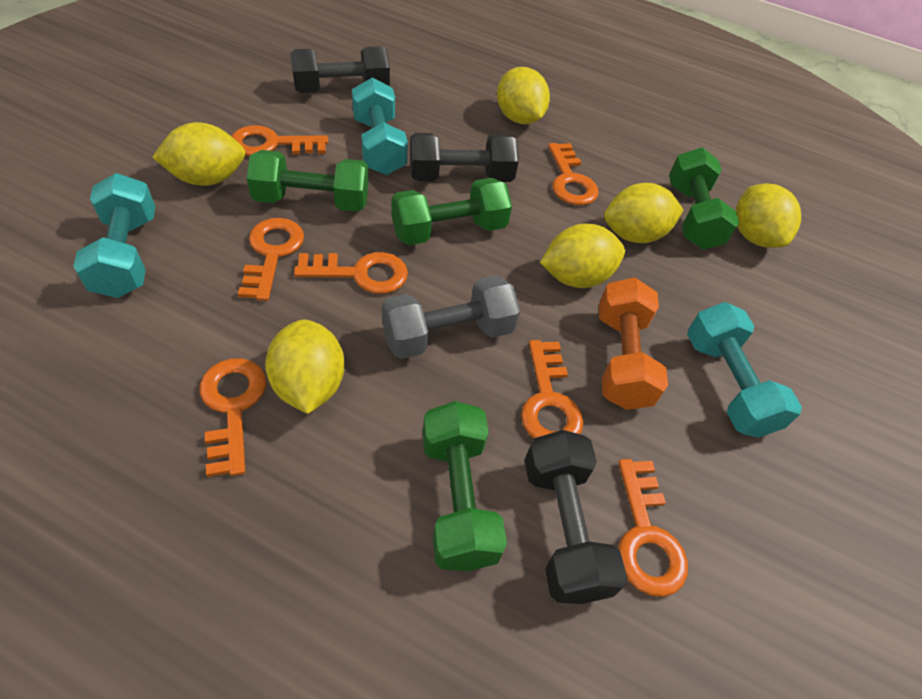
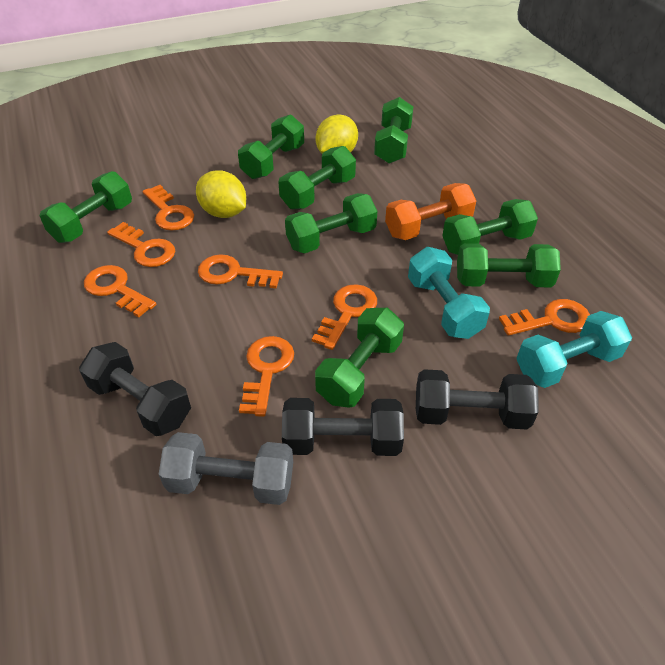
green dumbbell: [247,150,368,212] [391,178,512,245] [423,401,507,571] [669,148,739,250] = 4 -> [39,171,132,243] [238,115,304,179] [278,146,356,209] [285,193,377,254] [315,308,404,408] [374,97,414,164] [442,199,538,255] [457,243,561,287] = 8
turquoise dumbbell: [73,173,155,298] [352,78,408,175] [687,302,802,438] = 3 -> [408,247,490,339] [516,311,632,388] = 2
yellow lemon: [152,122,245,186] [265,320,345,414] [497,67,550,124] [540,224,625,288] [604,183,684,243] [736,183,801,248] = 6 -> [196,170,246,218] [316,114,358,153] = 2

